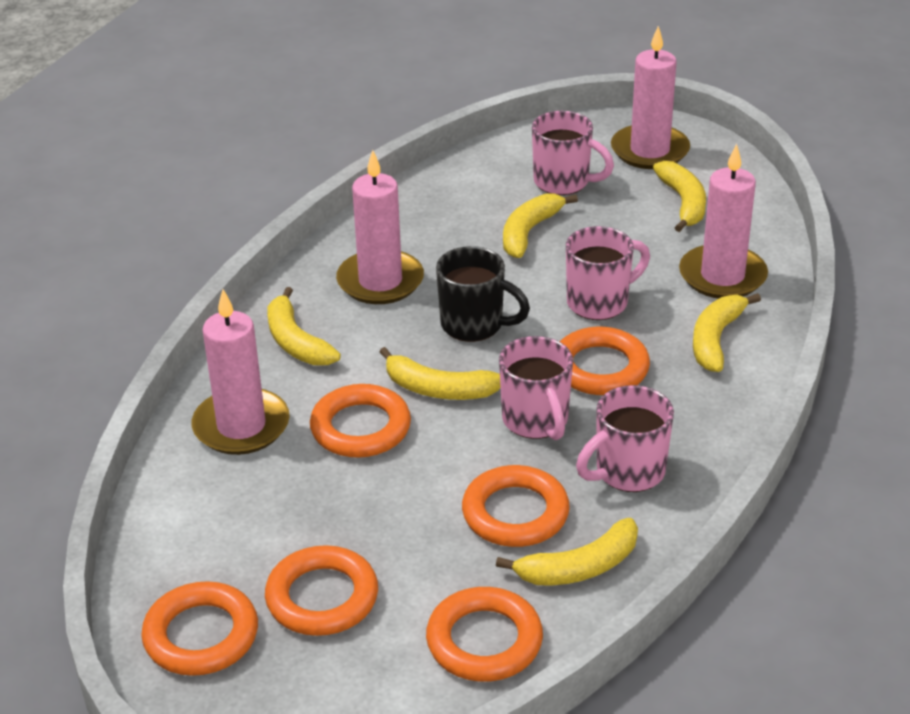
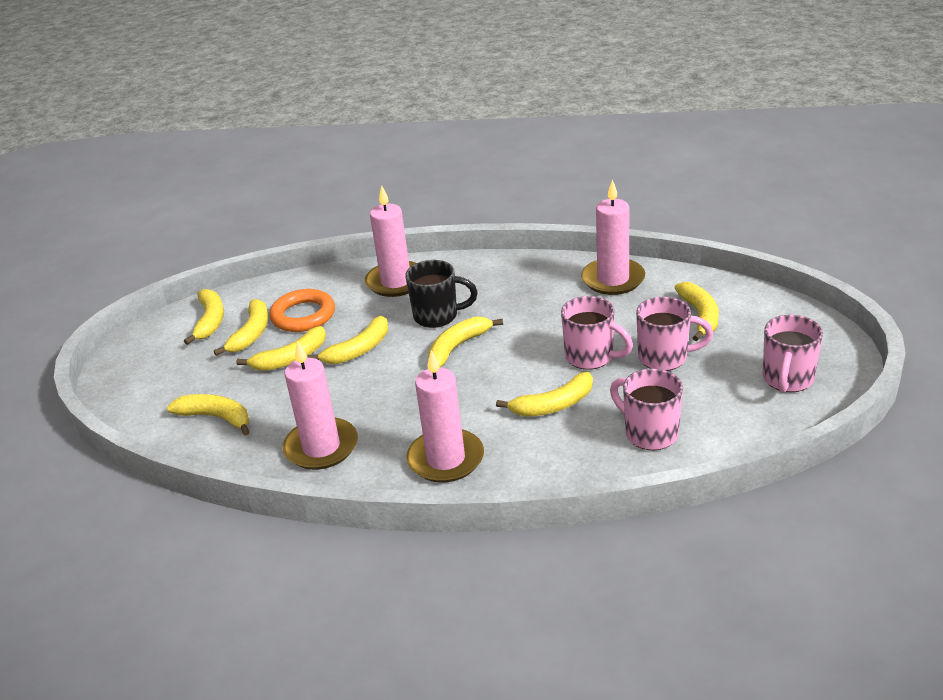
orange ring: [141,581,258,676] [265,545,378,636] [310,384,411,458] [426,587,543,682] [462,465,570,547] [560,327,650,395] = 6 -> [270,289,335,332] = 1
yellow banana: [267,287,341,366] [380,347,501,400] [496,518,638,585] [503,193,578,258] [653,161,706,232] [693,293,761,372] = 6 -> [167,394,250,436] [184,289,224,345] [214,299,268,356] [236,326,326,371] [307,316,388,364] [428,317,503,367] [496,372,593,417] [674,282,719,341] = 8

